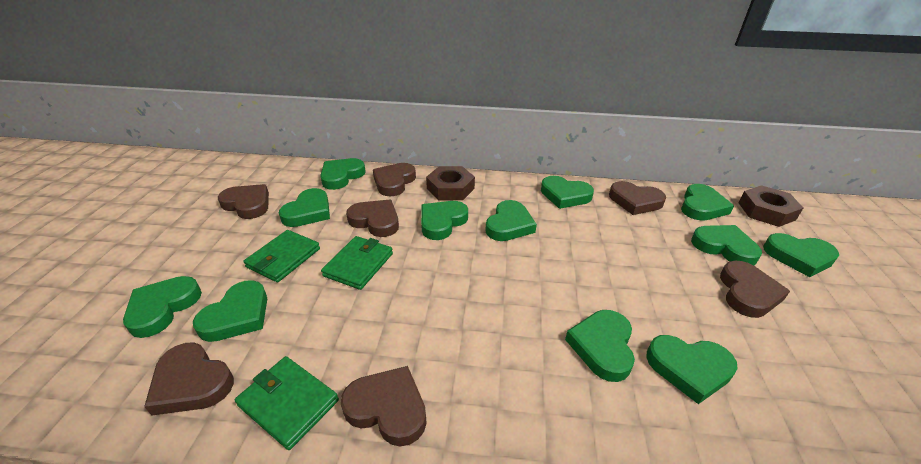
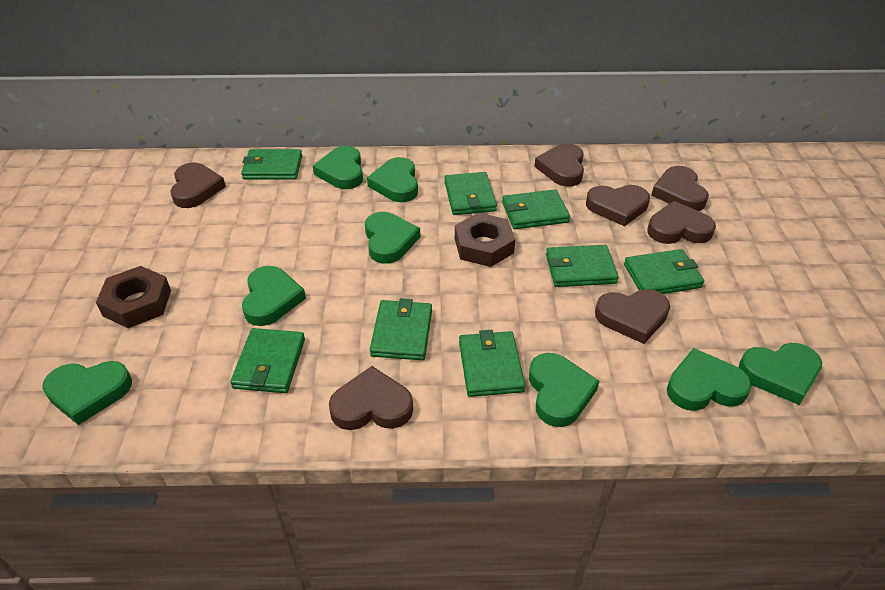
green heart: [123,276,202,338] [193,280,267,342] [279,188,330,227] [320,158,366,190] [421,201,468,240] [485,200,537,241] [541,176,594,209] [565,310,635,382] [646,335,738,404] [681,184,734,221] [691,225,762,265] [763,233,839,277] = 12 -> [42,361,132,425] [242,266,306,326] [313,146,363,189] [365,212,420,264] [367,157,418,202] [529,353,599,427] [667,348,752,411] [739,343,822,405] = 8
green wallet: [235,356,339,450] [243,230,320,282] [321,236,393,290] = 3 -> [230,328,305,393] [241,149,302,180] [370,298,432,360] [444,172,497,215] [459,330,525,397] [502,189,570,229] [546,245,619,287] [624,249,704,294] = 8

